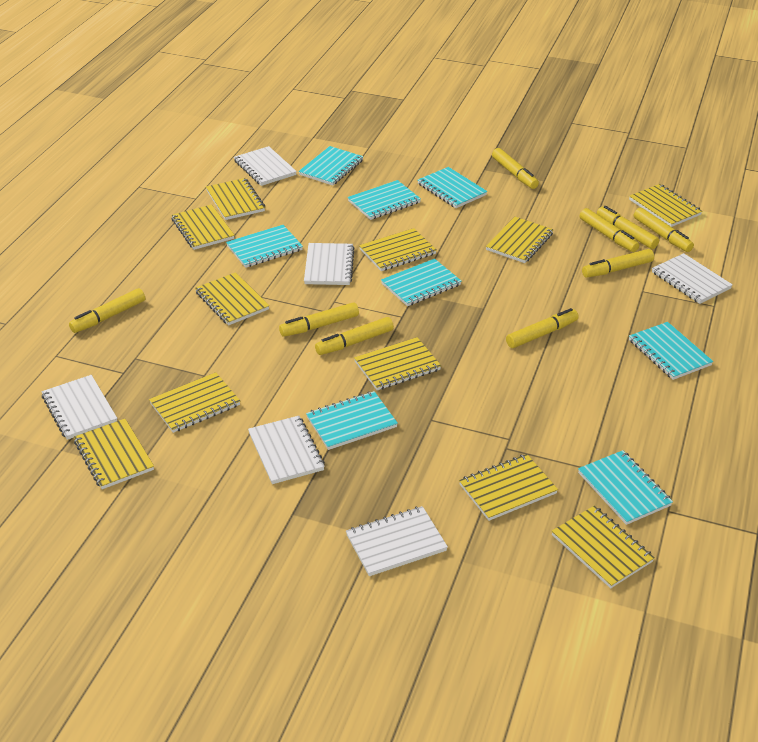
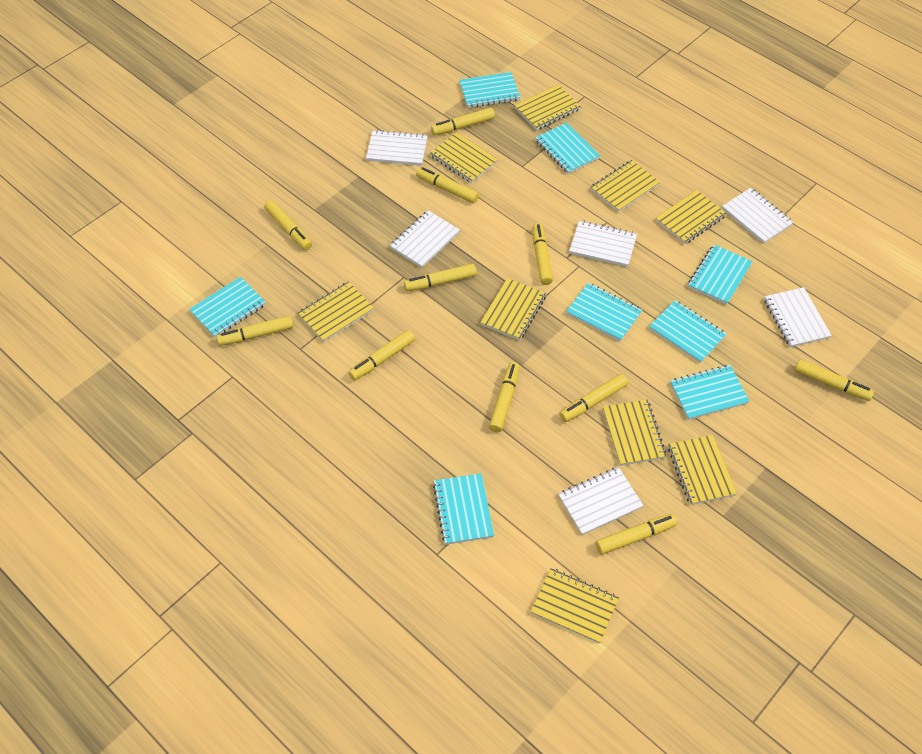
yellow marker: [69,288,145,333] [279,302,359,337] [315,317,394,355] [492,148,539,189] [506,308,579,348] [580,208,639,252] [582,249,654,278] [597,206,659,249] [634,207,694,252] = 9 -> [217,315,293,346] [264,200,312,250] [348,330,415,380] [404,264,477,291] [416,167,479,204] [431,107,495,136] [489,362,520,432] [532,223,553,285] [559,374,628,422] [596,514,677,555] [794,359,874,401] = 11
yellow notebook: [74,419,154,489] [149,372,240,433] [171,205,235,250] [195,272,269,326] [206,178,265,220] [354,337,441,390] [359,228,437,271] [459,454,558,521] [486,217,554,263] [552,506,655,588] [629,184,702,227] = 11 -> [298,282,374,342] [430,132,498,183] [480,278,546,340] [514,85,581,130] [531,568,619,644] [591,160,660,212] [603,399,666,466] [656,190,727,244] [668,435,737,505] = 9

